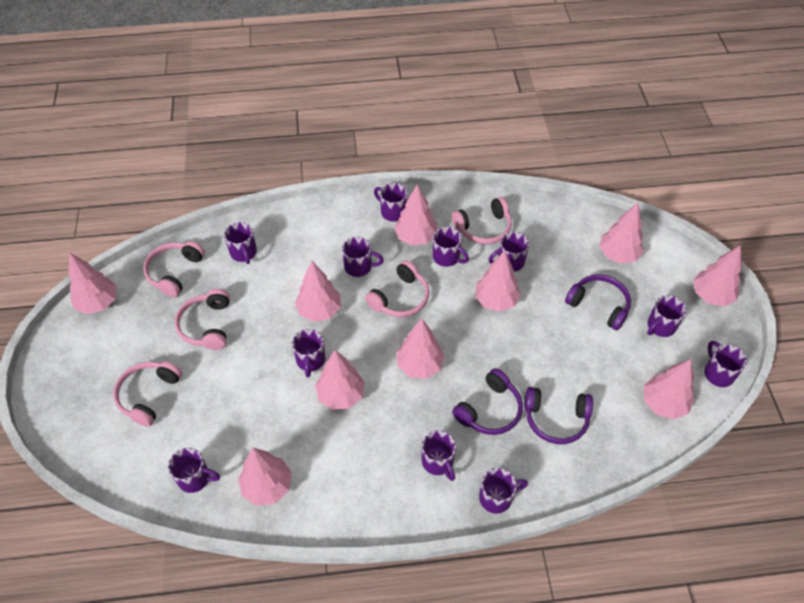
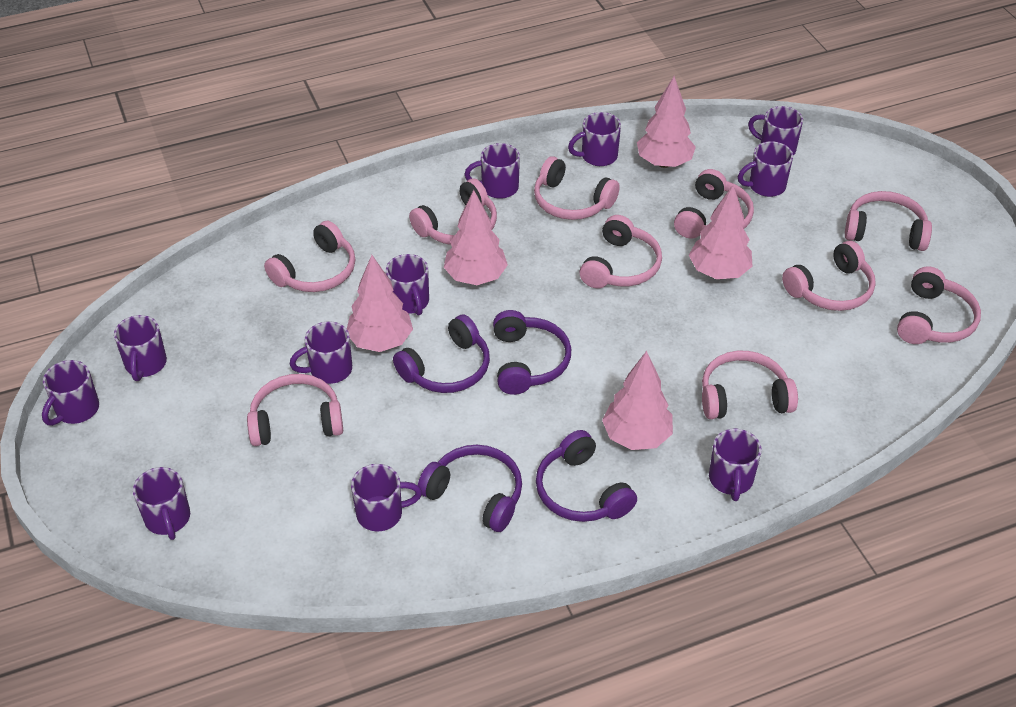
pink headphones: [113,361,182,427] [143,241,205,297] [175,289,230,350] [365,260,429,317] [452,197,512,244] = 5 -> [247,374,343,446] [264,221,355,292] [409,178,497,245] [534,156,620,220] [580,215,662,288] [674,169,754,239] [702,351,798,419] [782,241,876,311] [845,191,932,251] [897,266,981,344] = 10
pink tree: [68,253,117,314] [238,448,292,506] [295,261,341,322] [315,350,365,410] [394,184,437,246] [397,318,445,379] [475,251,521,312] [599,203,644,264] [644,359,694,419] [693,245,742,307] = 10 -> [347,255,413,352] [444,190,508,285] [602,351,673,450] [637,76,696,168] [689,185,753,279] = 5
purple headphones: [452,368,523,435] [525,387,593,444] [565,274,631,330] = 3 -> [393,315,490,393] [418,445,522,532] [493,310,571,395] [536,430,637,522] = 4

